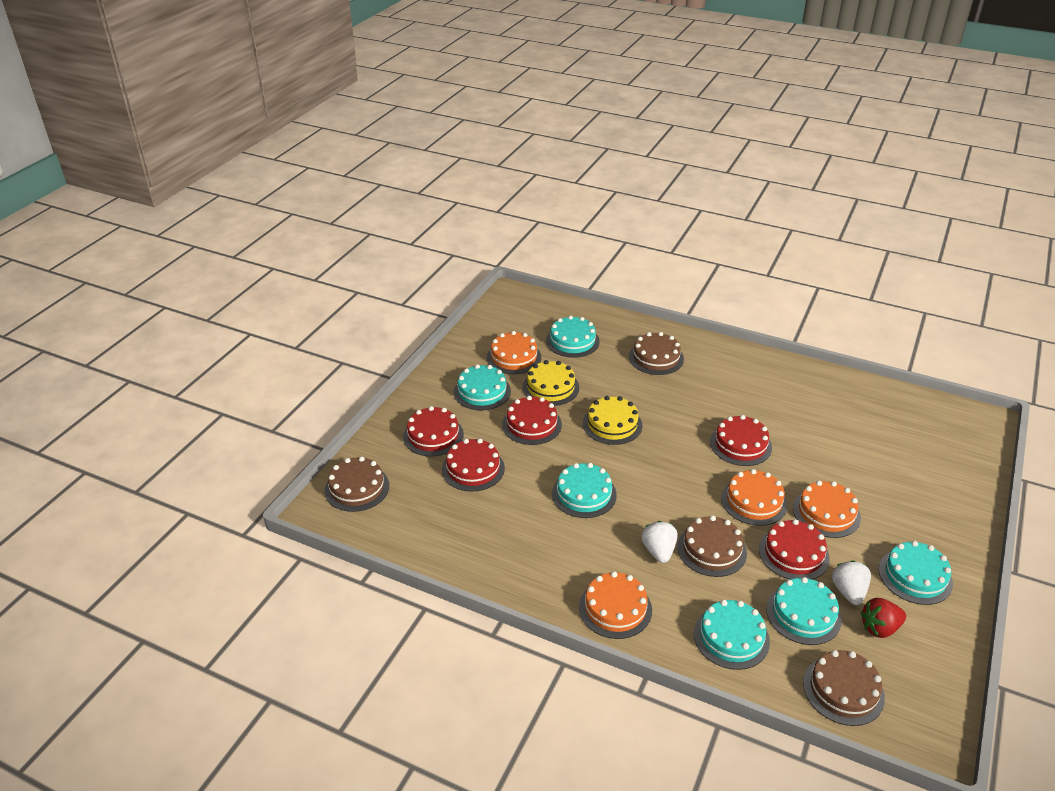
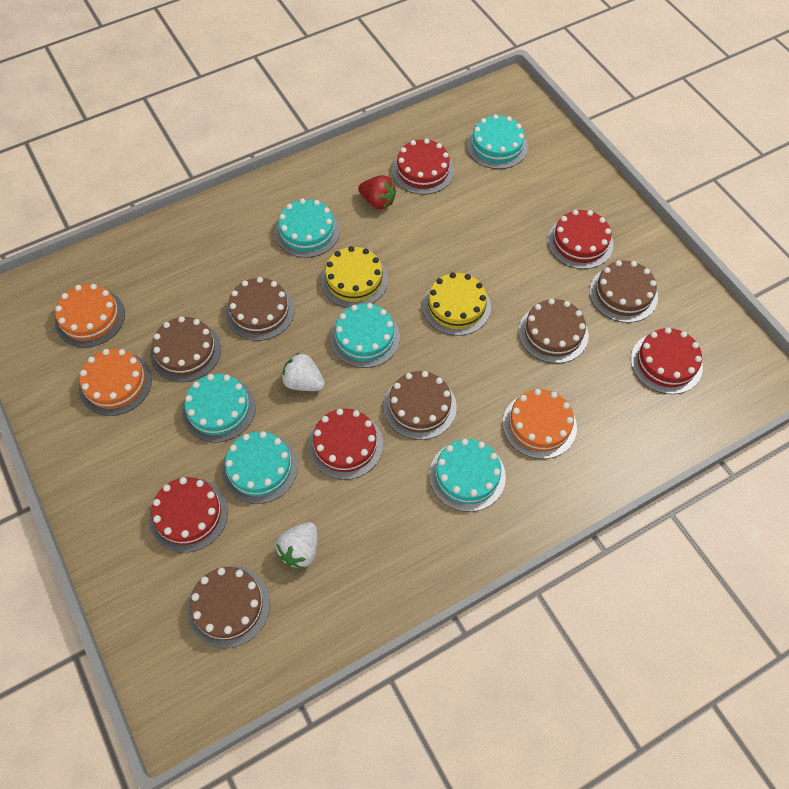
brown cake: [324,457,389,512] [629,332,684,375] [677,515,747,577] [803,650,885,726] = 4 -> [150,316,221,382] [187,566,270,648] [226,277,295,341] [383,371,457,440] [519,299,589,363] [590,260,658,323] = 6
orange cake: [487,331,541,374] [579,571,652,639] [721,469,788,526] [793,481,861,538] = 4 -> [55,284,125,347] [79,349,152,416] [503,389,577,459] = 3

